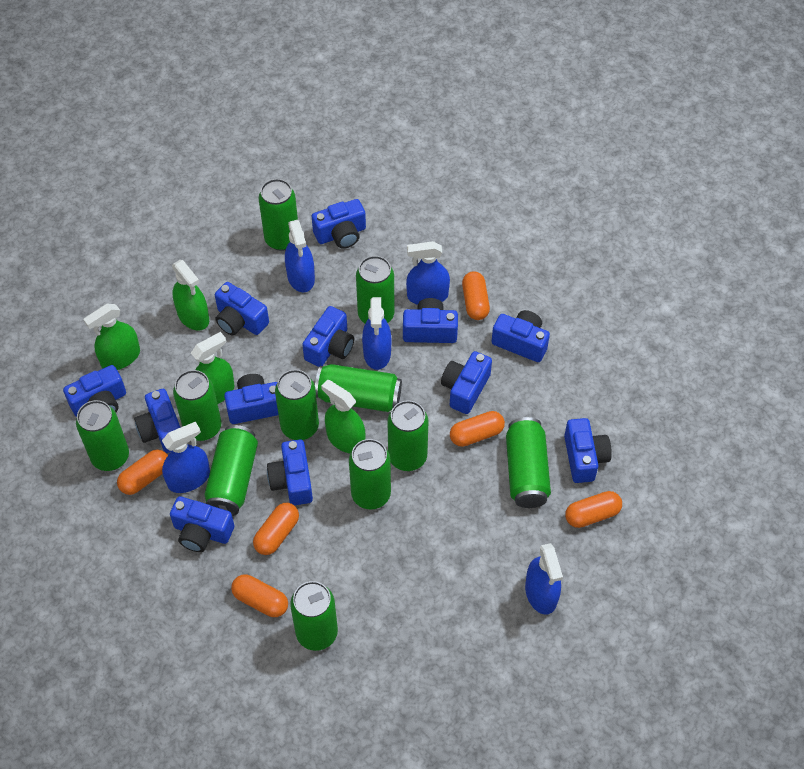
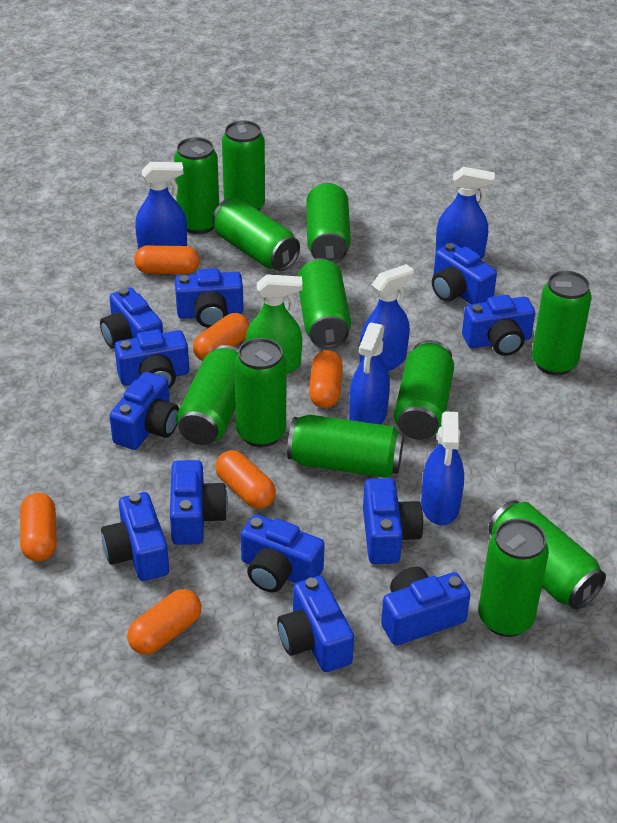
green can: [76,400,129,471] [173,370,221,441] [204,425,258,516] [259,179,298,251] [275,369,319,440] [290,581,338,651] [315,364,402,412] [349,439,391,510] [356,256,395,323] [388,400,429,471] [506,417,551,508] = 11 -> [174,137,219,234] [176,345,239,445] [212,198,300,271] [222,120,265,210] [234,338,287,447] [287,414,404,478] [298,258,351,349] [307,183,351,263] [394,340,454,440] [478,518,549,637] [488,500,606,610] [532,271,592,376] = 12
green spray bottle: [83,304,140,370] [172,260,209,331] [191,332,234,404] [321,380,365,453] = 4 -> [245,274,303,374] = 1

